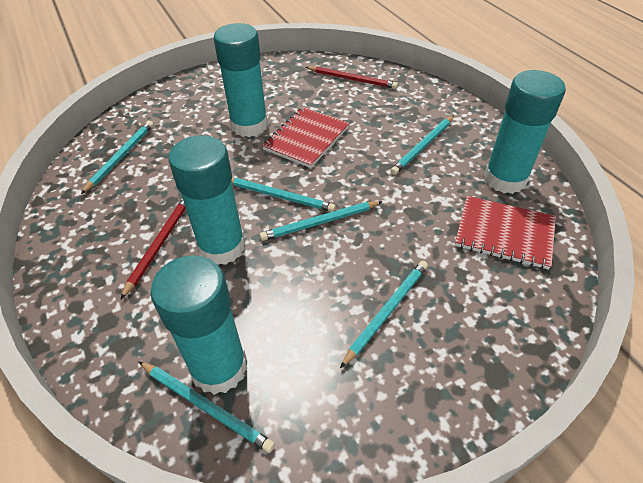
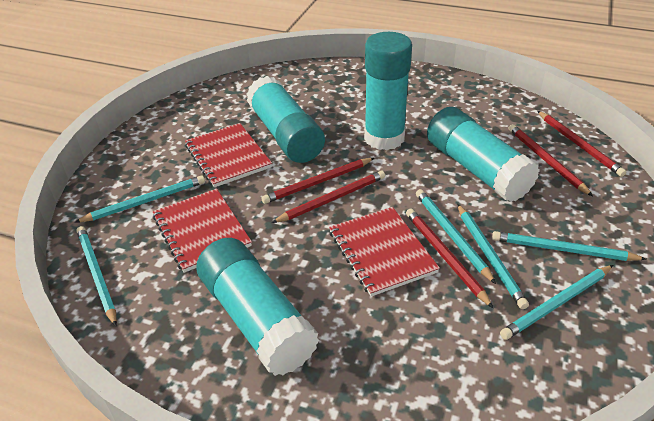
red notebook: [262,107,349,168] [455,196,556,270] = 2 -> [153,189,252,273] [185,123,272,187] [329,207,440,297] = 3
red pencil: [120,198,186,300] [306,66,398,89] = 2 -> [261,158,374,204] [272,171,385,223] [406,209,493,308] [509,124,593,196] [537,111,627,177] = 5

